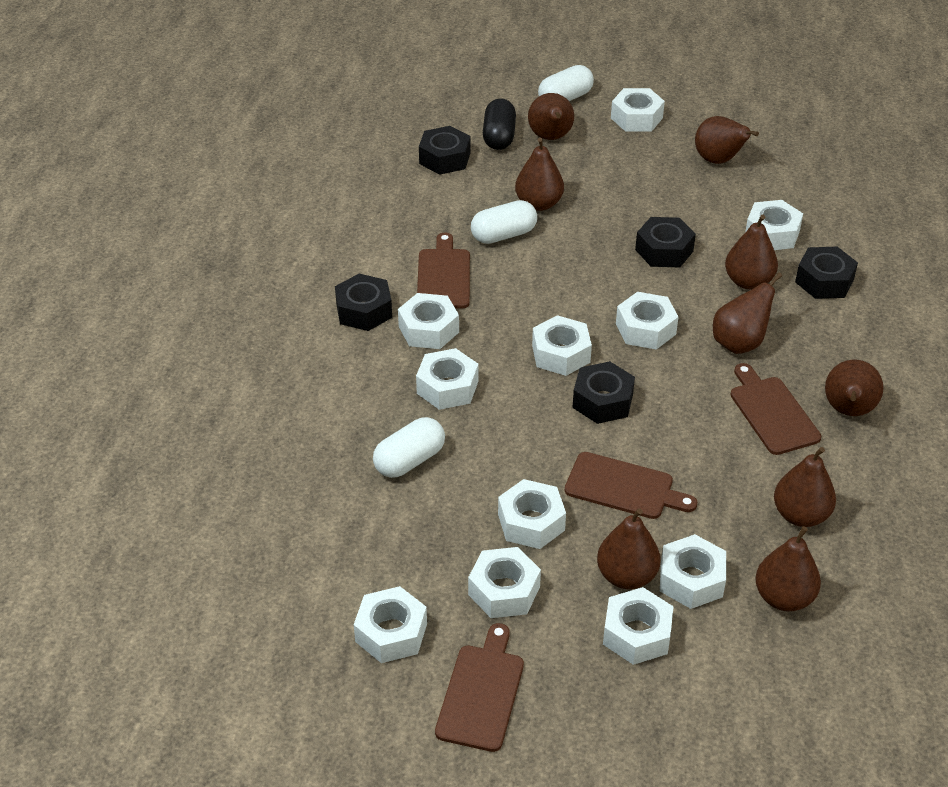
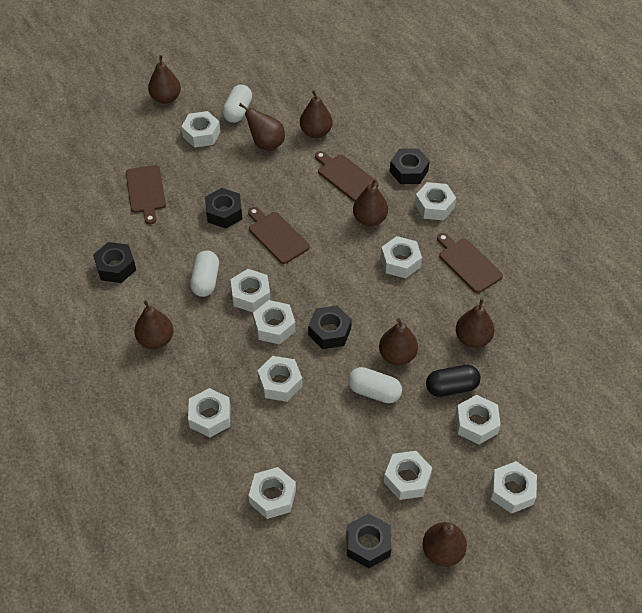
brown pear: [515,138,564,211] [528,93,574,140] [597,508,661,589] [695,116,759,164] [713,273,782,354] [725,215,778,290] [755,526,821,611] [774,447,836,527] [825,360,883,416] = 9 -> [134,300,173,349] [148,55,181,104] [239,103,285,151] [300,90,333,138] [353,179,388,226] [379,318,418,365] [422,522,467,567] [456,299,494,348] = 8

